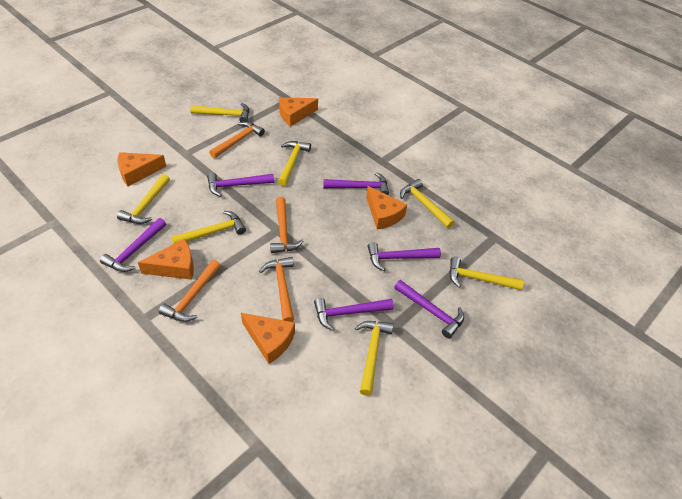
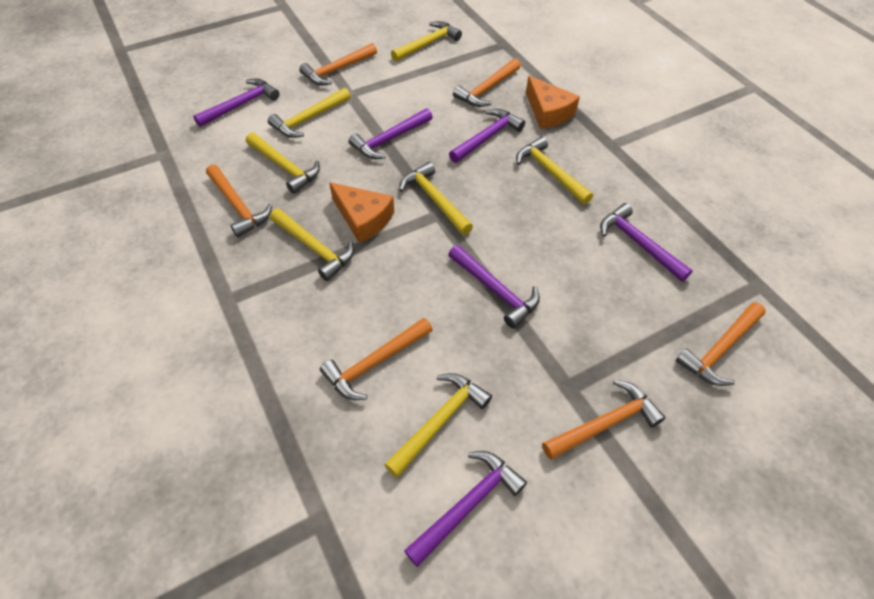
orange cheese: [118,152,166,186] [138,239,194,280] [241,313,295,364] [279,97,318,127] [366,186,407,230] = 5 -> [329,182,394,243] [526,76,580,129] = 2
orange hammer: [159,260,221,322] [209,121,265,158] [259,257,294,322] [270,197,303,253] = 4 -> [206,164,272,237] [299,43,377,85] [320,318,433,400] [453,58,521,107] [542,380,665,460] [676,302,766,386] = 6

